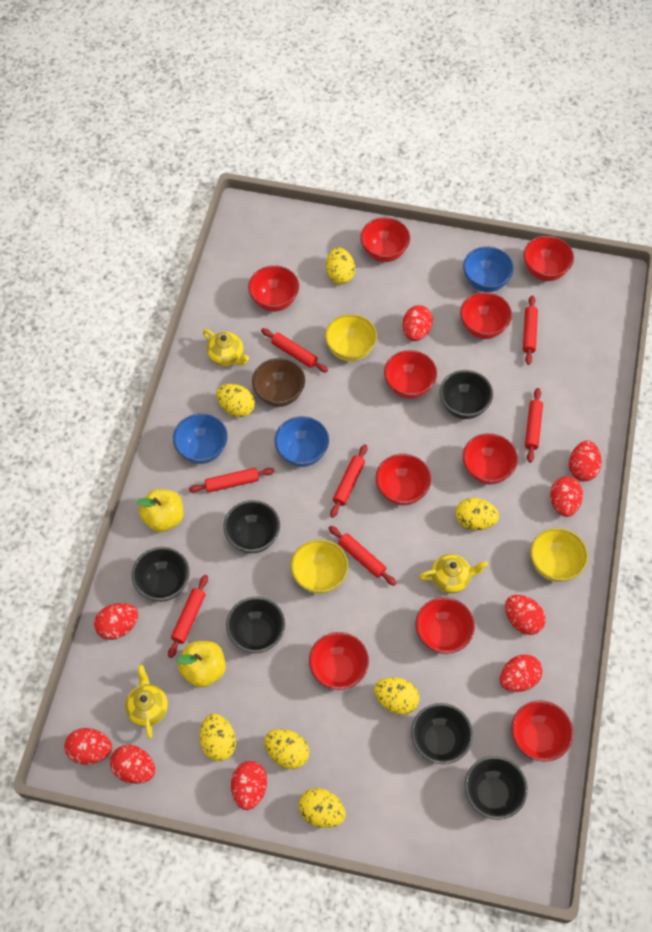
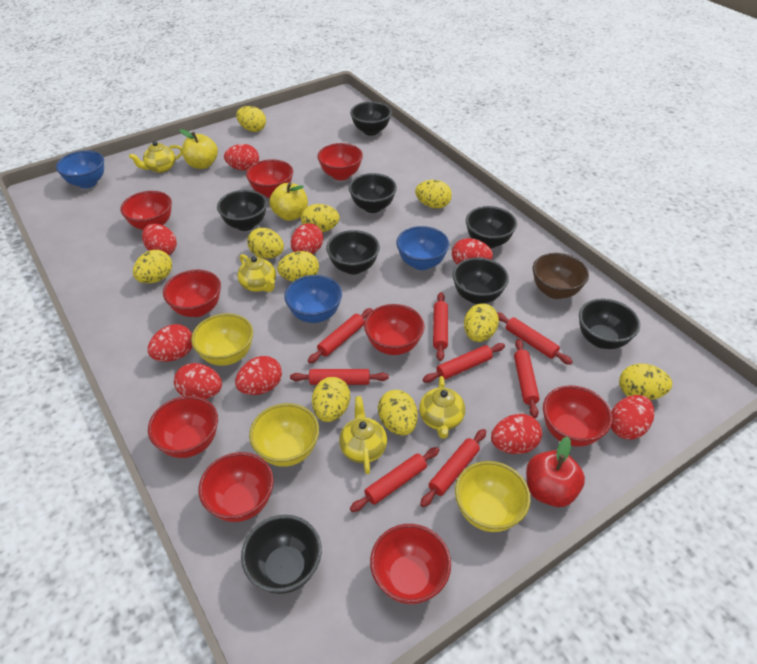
black bowl: [132,547,190,602] [223,500,280,553] [226,597,285,653] [411,703,473,764] [439,370,493,419] [464,756,528,820] = 6 -> [217,190,267,231] [241,515,322,594] [326,230,380,275] [349,173,397,213] [350,101,392,136] [452,258,509,304] [466,206,517,249] [579,299,640,349] = 8
red apple: none = 0 -> [526,437,585,507] = 1
red bowl: [248,265,299,312] [309,632,369,690] [360,217,410,262] [376,454,431,505] [384,350,437,399] [416,597,475,654] [460,292,512,339] [463,433,518,485] [511,700,573,762] [523,236,574,281] = 10 -> [121,191,172,230] [148,396,218,458] [163,270,221,317] [199,452,274,522] [246,159,293,198] [317,143,363,180] [364,304,425,355] [370,524,451,604] [543,385,612,447] = 9
red rolling pin: [168,575,208,658] [189,468,274,493] [261,328,328,373] [329,526,396,586] [330,444,367,518] [523,295,538,365] [525,388,543,463] = 7 -> [290,369,389,385] [308,308,373,363] [350,447,439,512] [420,429,486,507] [423,343,505,383] [433,292,448,361] [497,312,573,365] [514,339,540,418] = 8
yellow egg: [200,714,236,761] [216,384,255,417] [265,729,309,769] [299,788,346,828] [326,247,355,284] [374,677,419,715] [456,498,499,530] = 7 -> [133,250,172,283] [236,106,266,132] [247,228,284,259] [277,251,319,281] [301,204,340,233] [312,377,350,422] [378,390,418,435] [415,180,452,209] [464,303,499,342] [619,364,672,400] = 10
yellow teapot: [125,665,168,739] [203,329,249,366] [419,554,488,593] = 3 -> [129,141,182,173] [238,254,276,292] [339,396,387,474] [419,376,465,439] = 4

